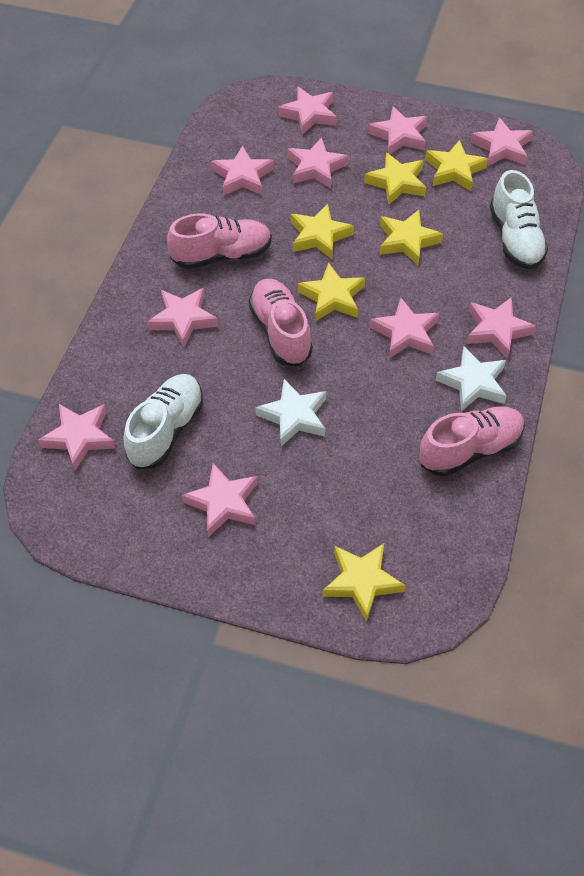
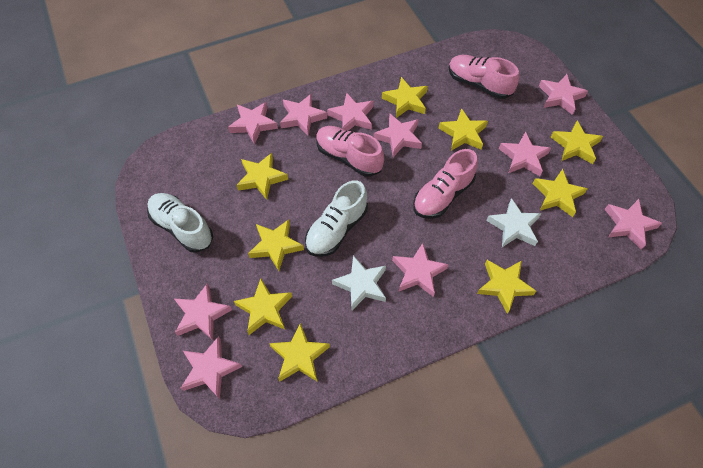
yellow star: [291,204,354,259] [298,262,365,321] [323,543,406,622] [364,153,426,204] [379,210,443,265] [425,140,488,191] = 6 -> [234,278,292,335] [237,153,288,200] [248,219,304,271] [269,323,330,382] [382,77,428,118] [438,108,488,151] [477,260,536,314] [533,169,587,217] [551,120,603,164] = 9

